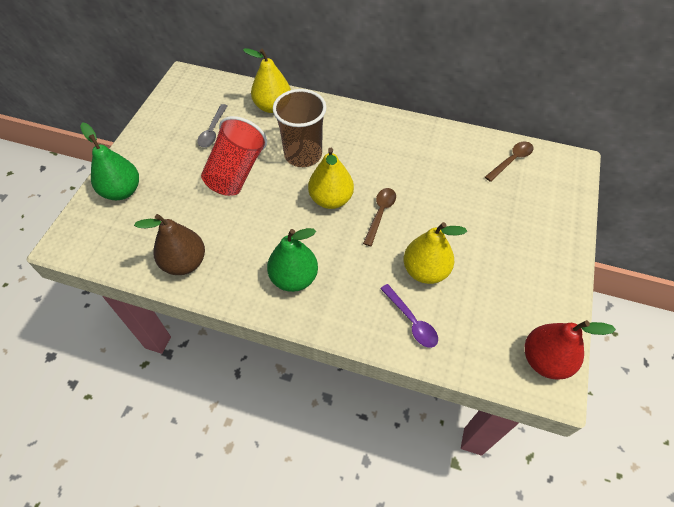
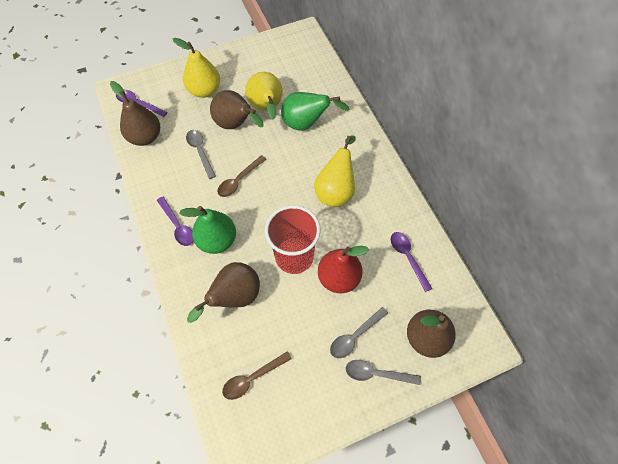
brown cup: [273,89,326,167] = 1 -> none = 0
brown pear: [134,214,205,275] = 1 -> [110,81,160,146] [187,262,260,323] [210,90,264,129] [407,310,456,358] = 4
grey spoon: [197,104,227,147] = 1 -> [186,130,216,179] [330,307,388,358] [346,360,421,385] = 3
purple spoon: [380,284,438,348] = 1 -> [116,90,167,117] [157,197,194,246] [391,232,433,292] = 3

